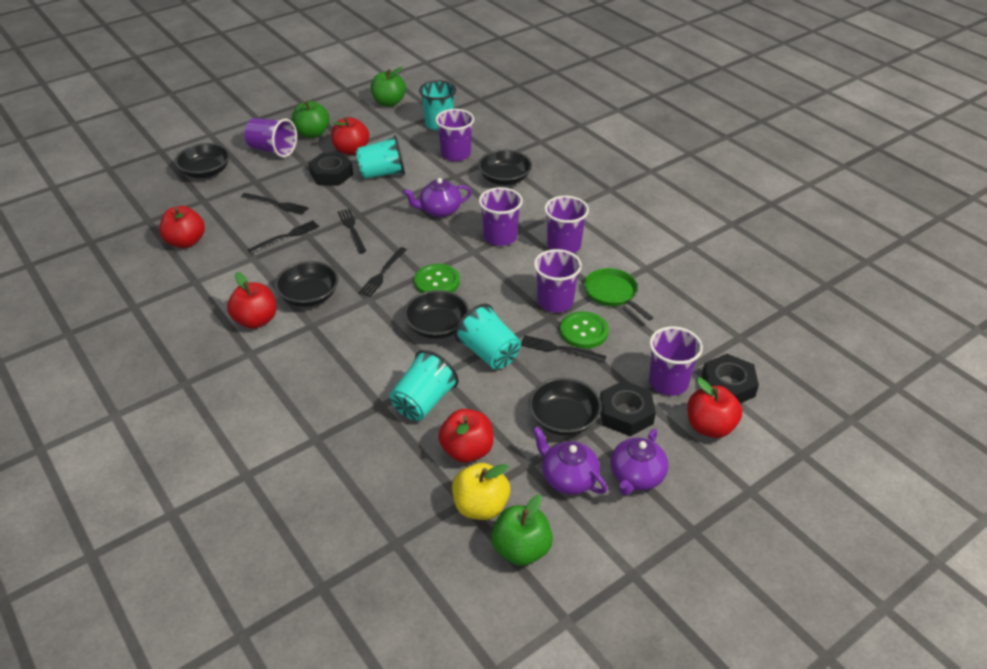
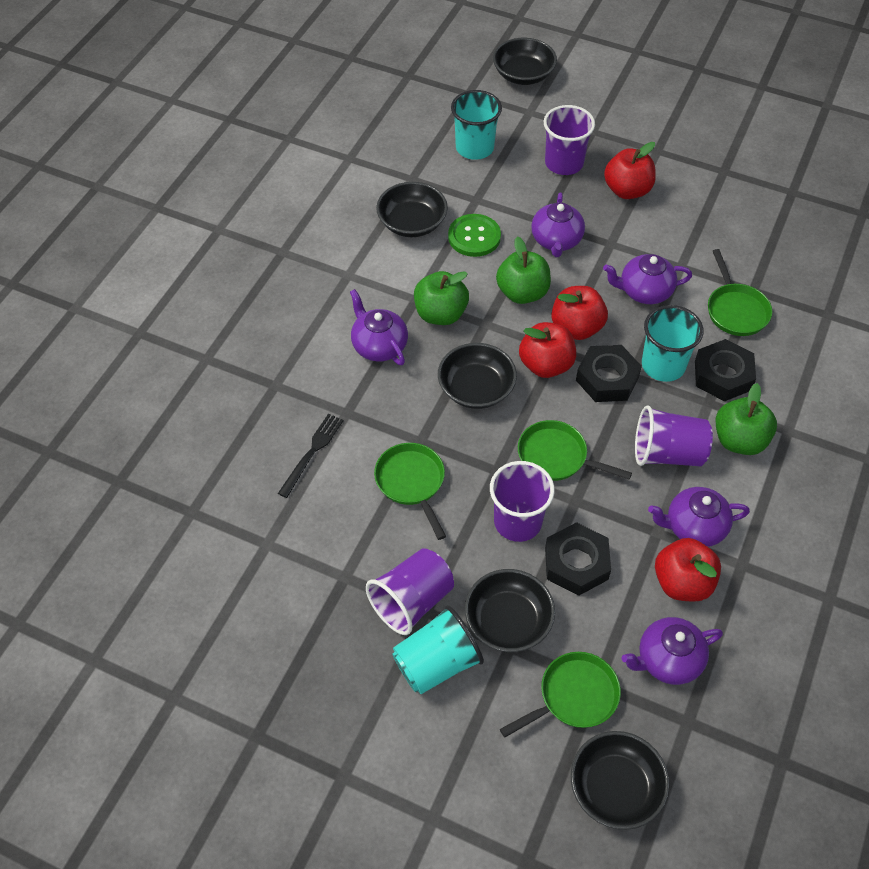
black fork: [241,193,308,215] [248,220,320,254] [338,209,366,253] [358,247,407,297] [521,335,606,362] = 5 -> [278,414,343,498] = 1
green button: [414,264,460,293] [560,311,609,349] = 2 -> [448,214,501,257] = 1
green pan: [584,268,653,321] = 1 -> [374,443,446,540] [500,652,621,737] [518,420,632,481] [708,249,772,336] = 4
purple cup: [244,118,297,158] [435,109,474,161] [479,187,523,246] [534,249,582,313] [544,196,589,253] [649,326,703,396] = 6 -> [366,548,454,635] [490,461,555,542] [544,105,595,175] [635,405,713,466] = 4
purple teapot: [403,178,472,217] [533,427,607,495] [610,429,668,495] = 3 -> [350,289,408,365] [531,193,585,257] [603,254,692,304] [622,617,723,685] [648,487,750,547] = 5
red apple: [159,206,205,248] [227,272,276,329] [331,117,369,155] [438,409,494,463] [687,377,742,438] = 5 -> [519,322,576,378] [551,286,608,340] [604,142,656,199] [655,538,721,602] = 4
turquoise cup: [356,135,405,179] [390,350,459,421] [419,80,456,131] [455,304,521,369] = 4 -> [392,605,484,694] [451,90,502,160] [642,305,703,382] = 3
yellow apple: [452,463,510,520] = 1 -> none = 0

